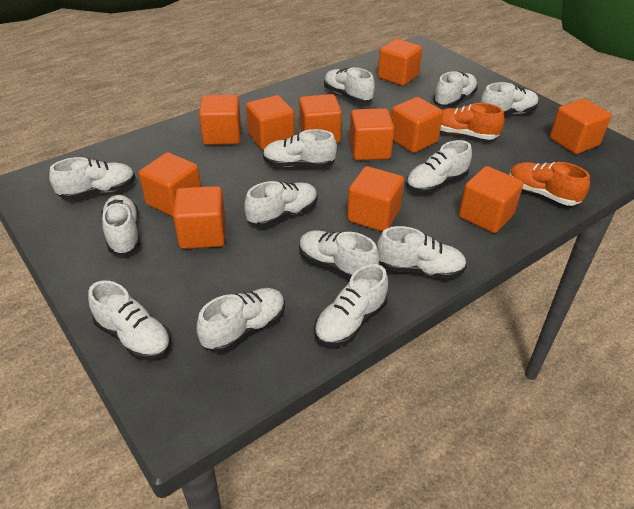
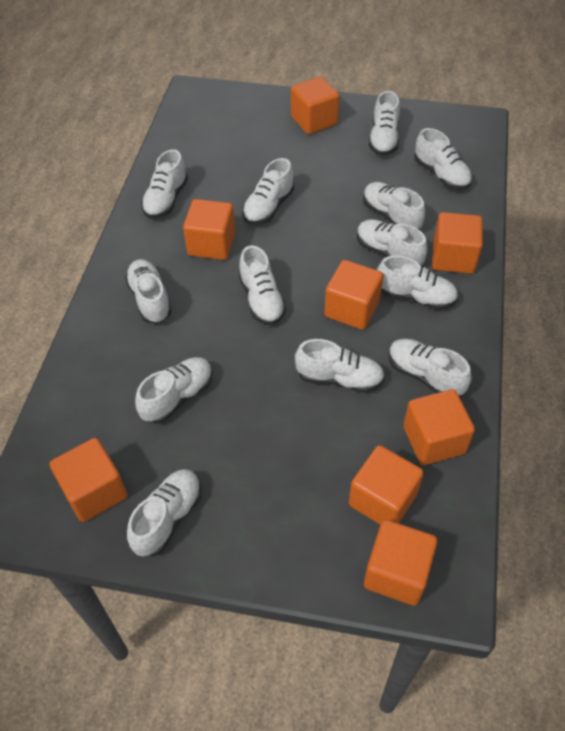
orange cube: [139,152,201,217] [173,186,225,249] [199,95,241,145] [246,95,295,150] [299,94,342,143] [347,166,404,232] [349,108,394,161] [378,39,422,86] [391,97,443,153] [459,166,523,233] [550,99,611,154] = 11 -> [50,438,127,522] [183,199,235,260] [291,76,339,134] [324,260,384,330] [349,445,424,524] [364,520,438,606] [403,389,475,465] [432,212,483,274] = 8
orange shoe: [440,103,505,140] [509,162,590,206] = 2 -> none = 0

